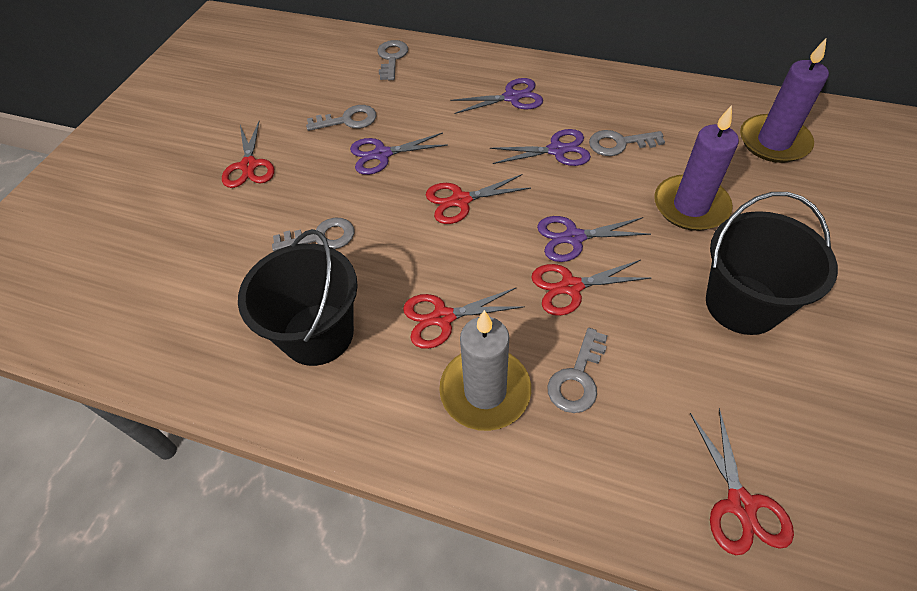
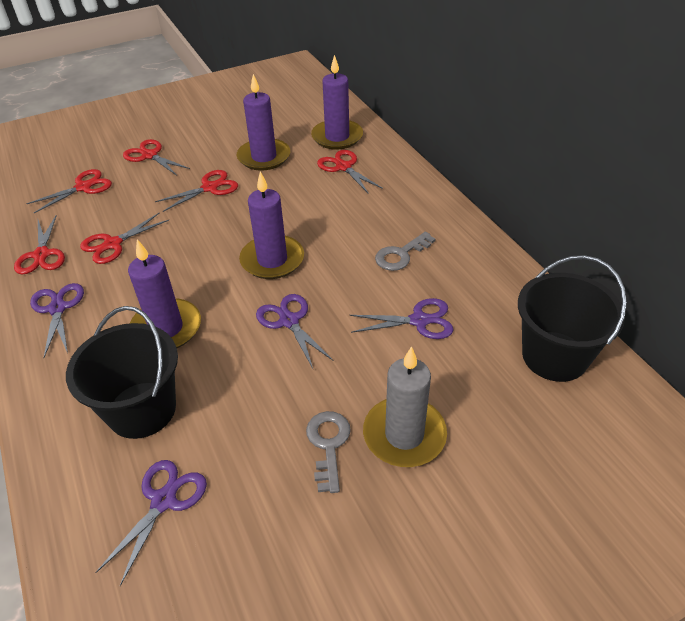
grey key: [272,218,354,251] [306,105,376,131] [377,40,408,80] [547,328,608,413] [589,130,665,156] = 5 -> [306,411,351,493] [375,232,436,271] = 2
purple candle: [654,105,739,231] [740,39,829,163] = 2 -> [128,239,201,348] [237,74,290,171] [239,171,304,279] [311,55,363,149] = 4
red scissors: [222,120,274,188] [403,287,525,349] [426,174,531,224] [531,260,651,316] [690,408,794,555] = 5 -> [14,215,65,275] [26,169,112,213] [80,212,169,264] [123,139,190,176] [155,170,238,212] [317,150,383,194] = 6

